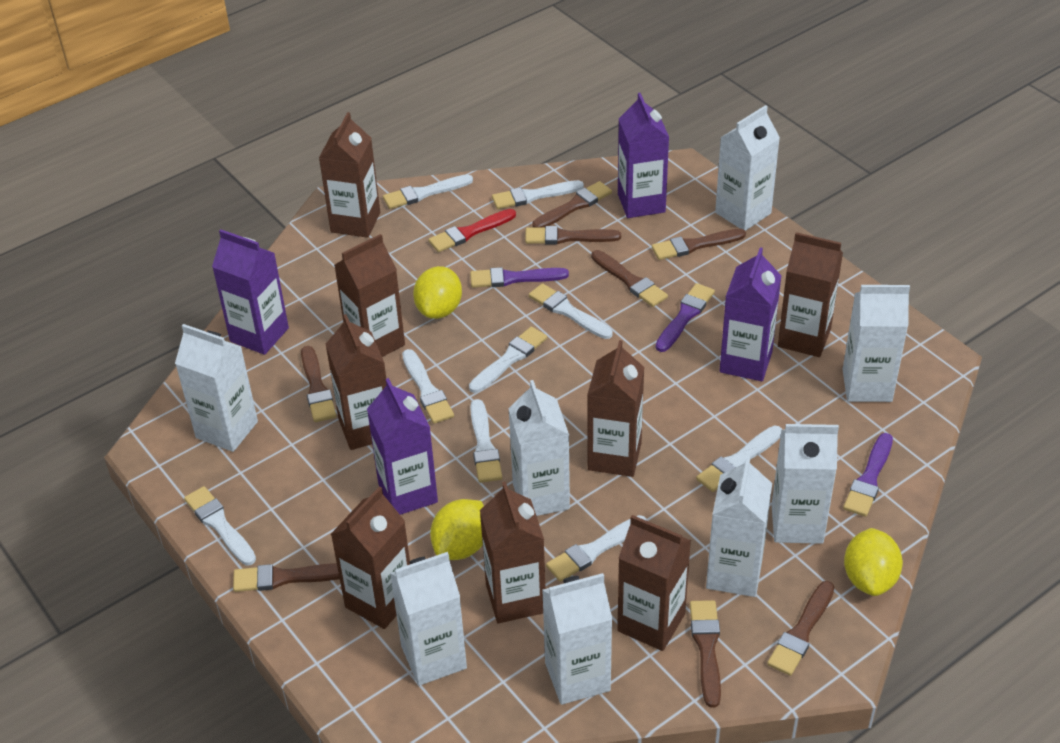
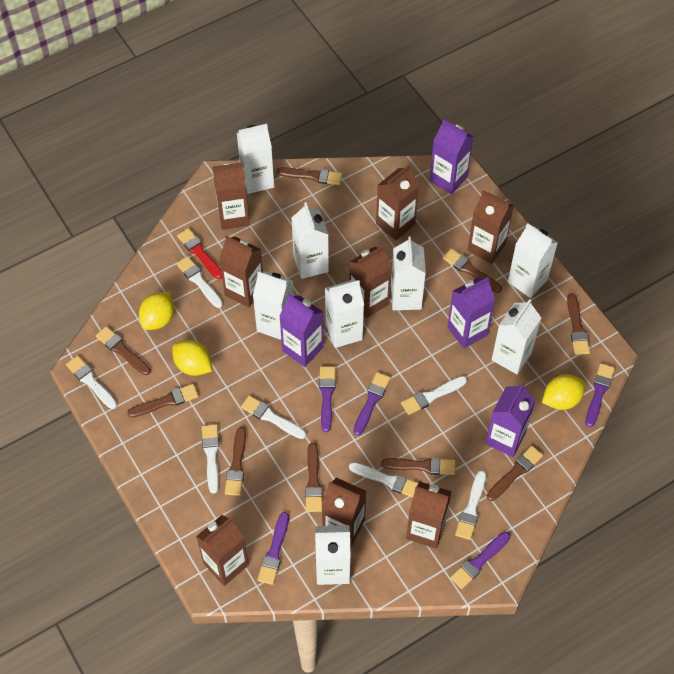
brown brush: [233,563,340,592] [301,346,336,422] [525,226,621,245] [532,181,612,227] [591,250,668,307] [652,229,746,260] [690,600,721,708] [767,581,835,676] = 8 -> [96,326,151,375] [127,384,199,418] [225,427,246,496] [277,167,342,185] [305,443,322,512] [381,457,455,475] [443,248,502,293] [487,445,543,501] [567,293,590,355] = 9
purple brush: [470,267,569,288] [656,283,715,352] [843,433,893,517] = 3 -> [258,512,289,585] [319,366,336,432] [353,372,391,436] [450,532,510,589] [586,363,615,427] = 5
white brush: [184,486,256,565] [383,174,473,209] [402,349,454,424] [469,326,547,393] [470,399,502,483] [492,180,584,209] [529,283,612,339] [546,515,647,582] [696,426,782,492] = 9 -> [66,356,117,409] [176,256,223,308] [202,424,219,494] [241,395,306,439] [349,462,418,498] [401,376,467,415] [455,470,486,540] = 7

